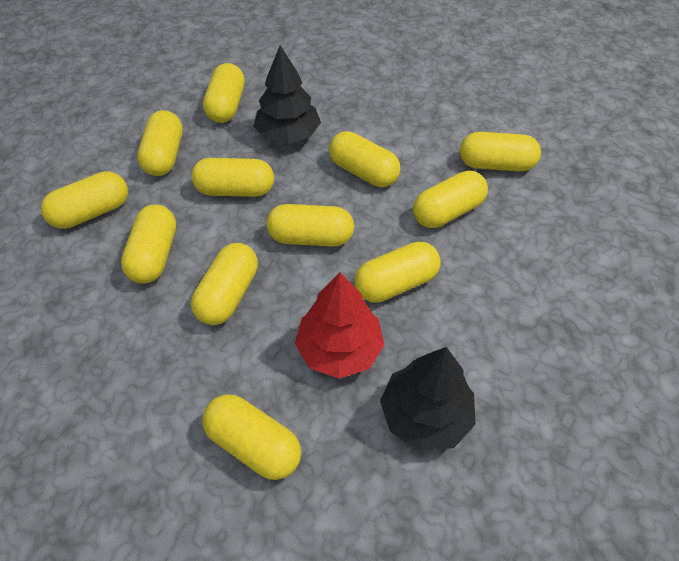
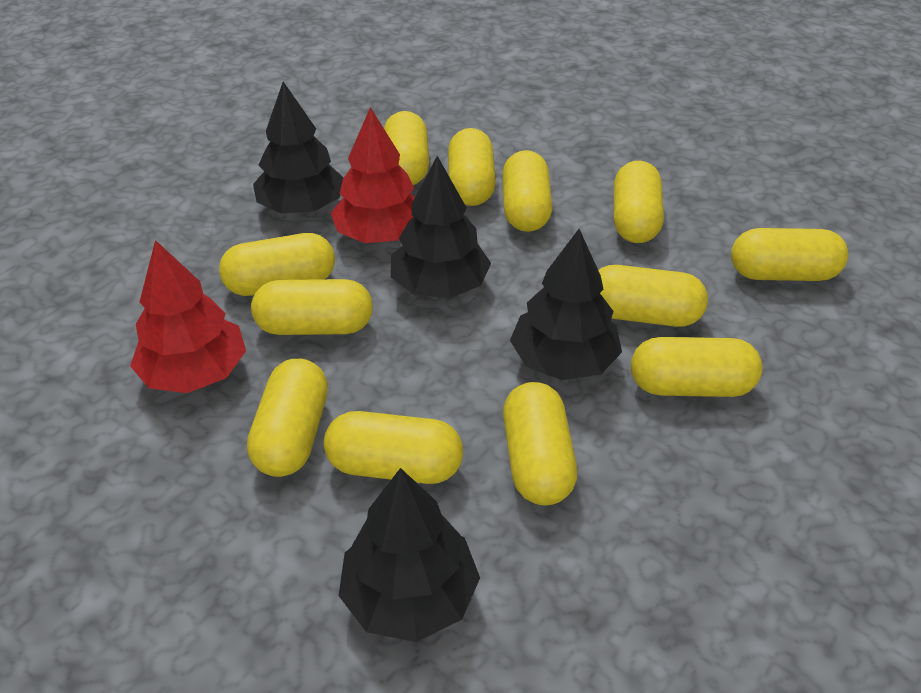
black tree: [253,45,321,144] [380,347,476,451] = 2 -> [253,82,343,213] [339,468,480,642] [391,156,491,298] [510,229,622,380] = 4
red tree: [295,272,385,379] = 1 -> [130,240,246,393] [330,107,415,243] = 2

